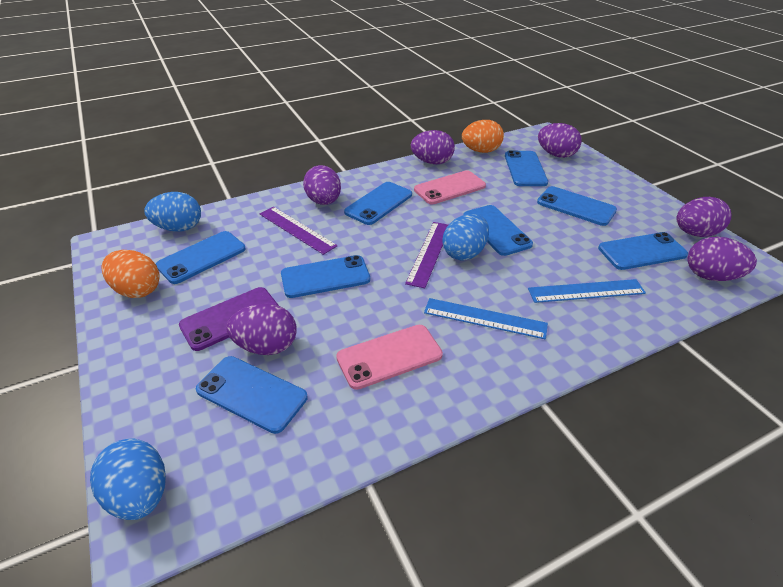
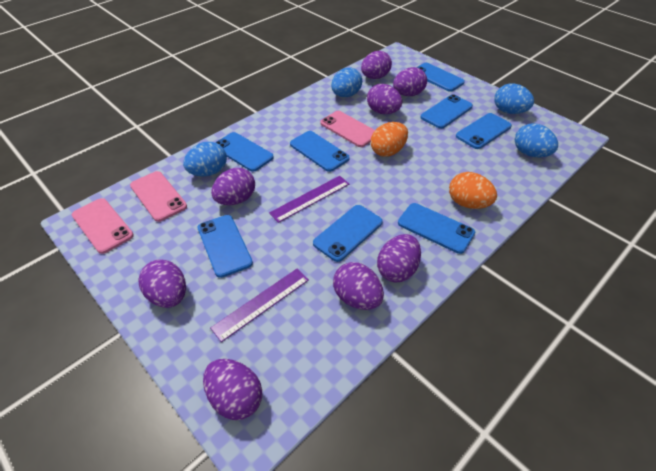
blue egg: [90,439,166,520] [144,192,201,232] [442,214,489,260] = 3 -> [183,141,227,176] [331,67,362,97] [494,84,534,114] [515,123,558,157] = 4
blue ruler: [424,298,548,339] [528,279,646,303] = 2 -> none = 0
pink phone: [336,325,443,390] [414,170,486,204] = 2 -> [72,198,134,254] [130,171,187,222] [320,111,375,147] = 3
purple egg: [226,304,297,355] [303,165,341,205] [411,130,455,164] [538,123,582,158] [676,197,731,237] [687,237,757,281] = 6 -> [138,259,186,308] [203,359,262,420] [211,168,255,205] [333,262,384,310] [361,51,392,79] [367,84,402,114] [377,234,421,282] [393,67,427,96] = 8
purple phone: [179,287,279,351] = 1 -> none = 0

